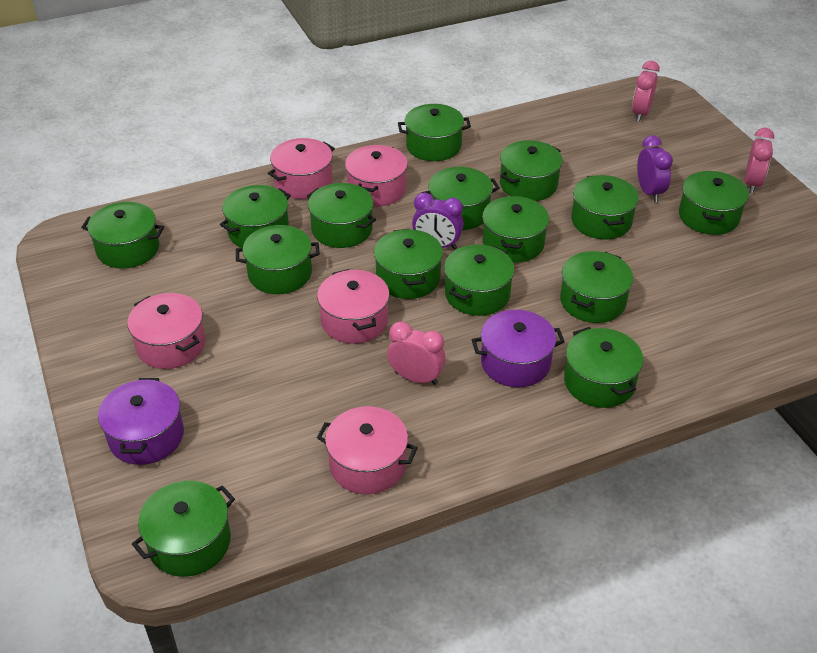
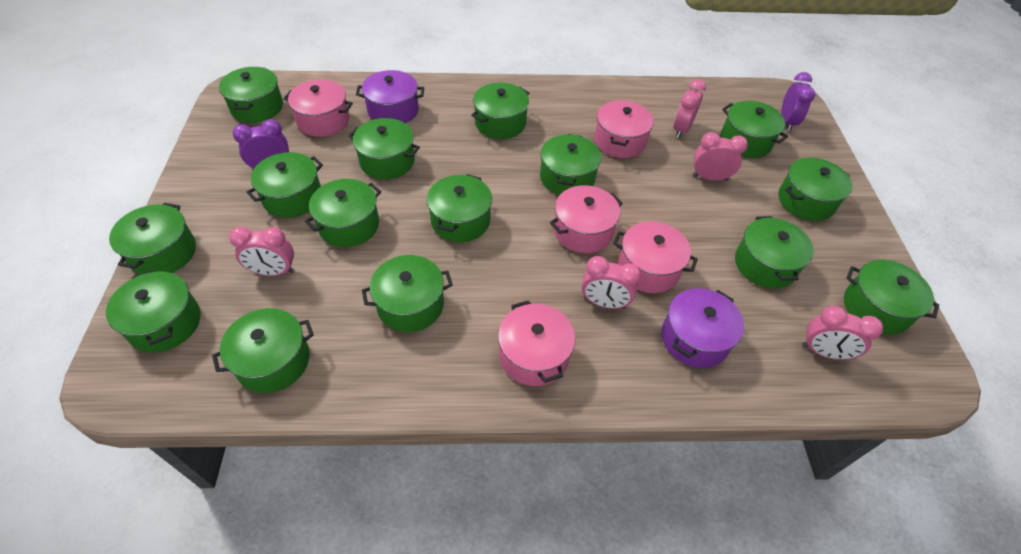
pink clock: [387,321,446,385] [632,61,660,122] [745,128,774,193] = 3 -> [229,226,294,276] [581,256,641,309] [674,79,706,138] [692,132,748,181] [802,306,883,360] = 5

